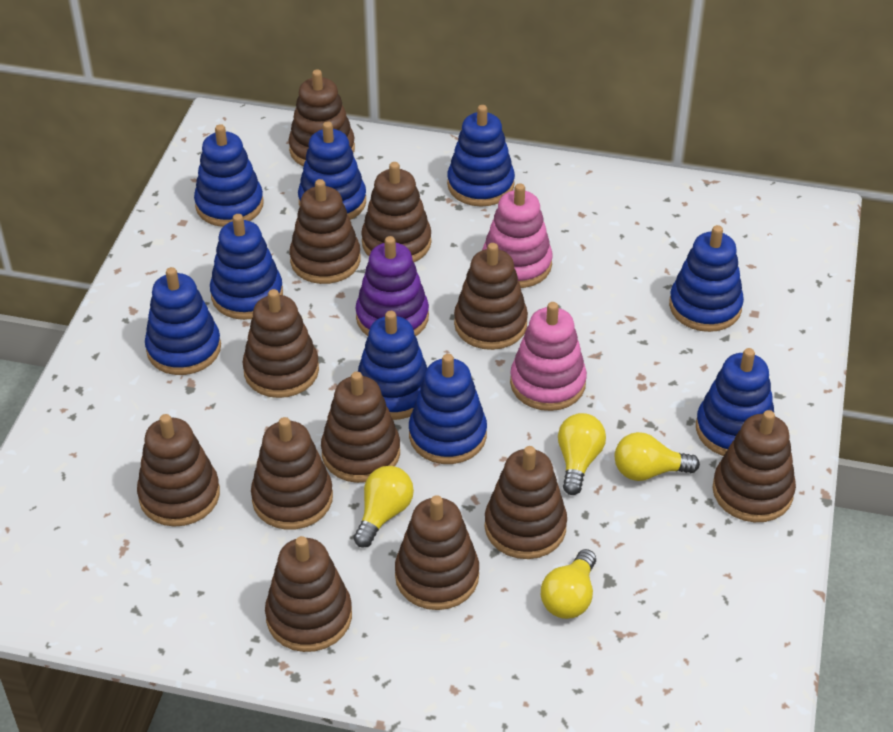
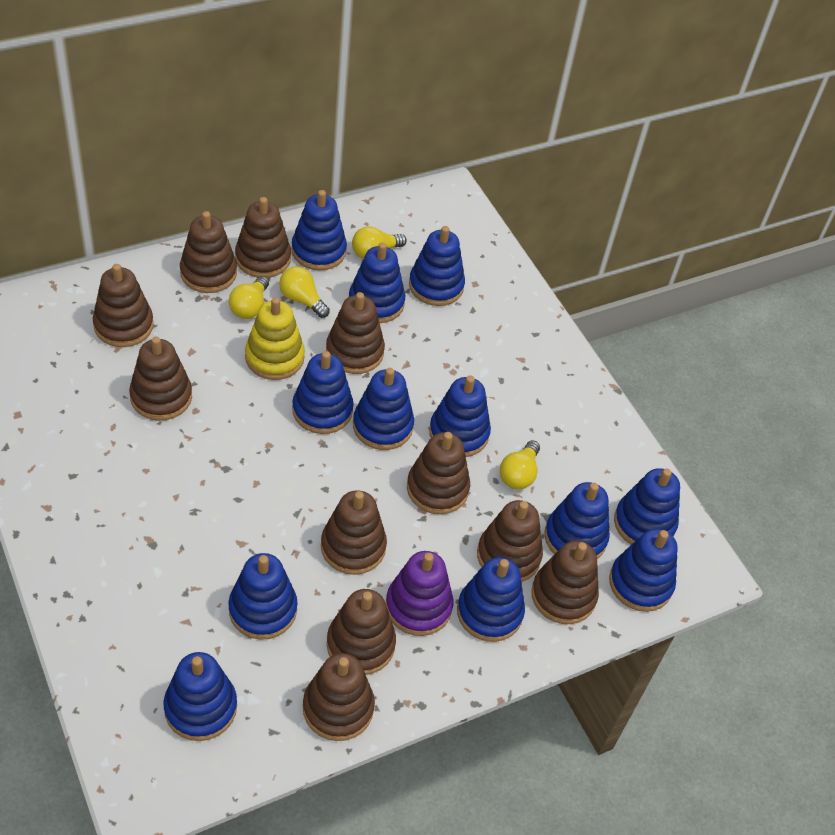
blue stacking toy: [145,267,221,375] [194,124,264,227] [210,214,283,320] [298,121,366,220] [358,311,427,420] [409,354,487,464] [447,105,515,207] [669,225,744,332] [696,348,774,456] = 9 -> [163,652,237,741] [228,553,298,640] [291,190,347,270] [292,351,354,434] [349,242,405,323] [353,368,414,450] [409,226,465,306] [429,375,491,457] [457,557,525,642] [544,482,610,559] [609,529,678,612] [614,468,680,544] = 12
brown stacking toy: [137,414,220,527] [243,289,319,398] [251,417,333,530] [265,536,352,652] [288,70,355,167] [290,179,361,284] [321,372,400,483] [361,162,432,262] [395,495,479,610] [454,243,528,350] [484,446,567,559] [712,410,796,522] = 12 -> [93,264,154,347] [129,337,192,421] [180,211,237,293] [235,197,291,278] [303,653,375,741] [321,490,387,575] [326,292,385,374] [327,589,396,675] [407,432,470,514] [477,500,543,582] [531,541,599,624] = 11
pink stacking toy: [482,183,553,288] [510,302,587,411] = 2 -> none = 0
yellow stacking toy: none = 0 -> [245,297,305,380] = 1

